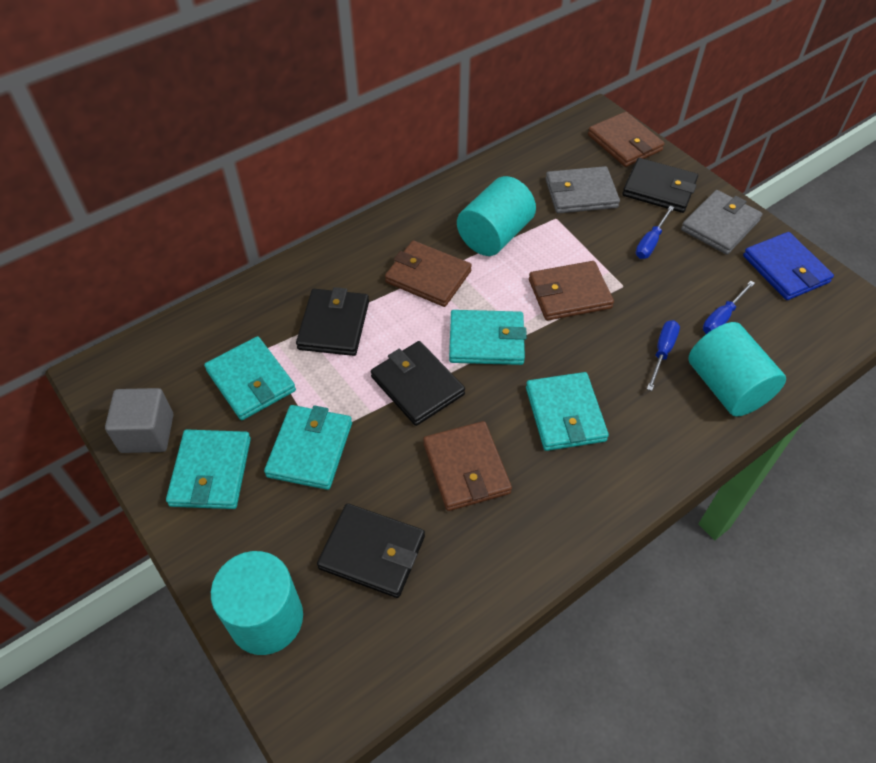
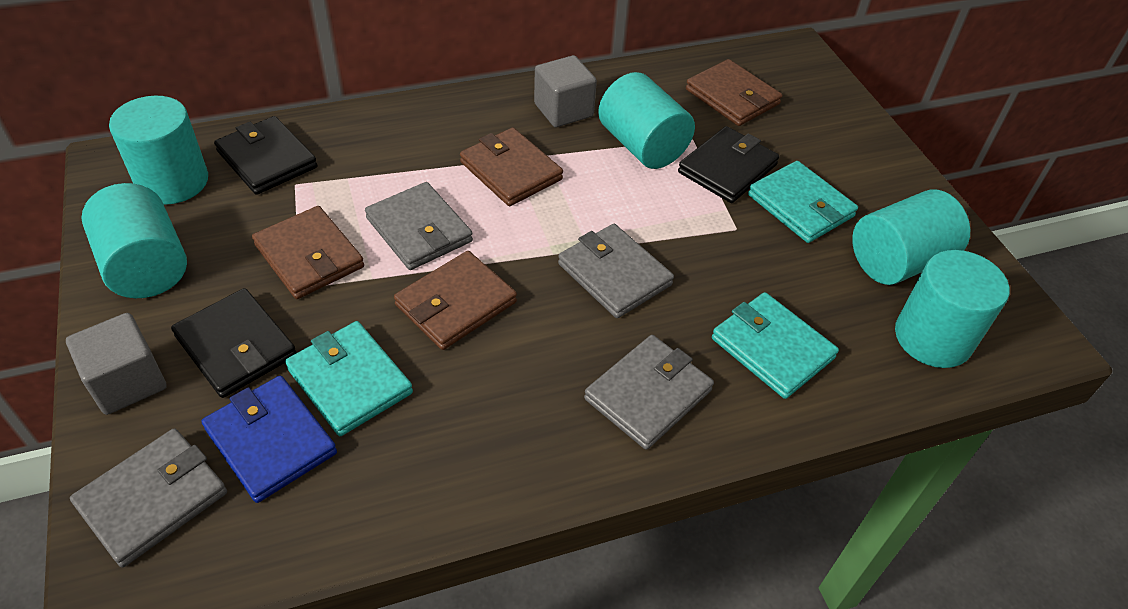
black wallet: [296,287,369,356] [317,503,425,598] [371,341,465,426] [622,158,698,213] = 4 -> [171,288,297,398] [214,116,317,195] [678,126,779,203] = 3
blue screwdriver: [636,206,674,259] [647,320,680,391] [703,281,755,334] = 3 -> none = 0
grey cube: [105,388,173,453] = 1 -> [66,313,167,415] [534,55,597,127] = 2
grey wallet: [546,166,620,213] [681,190,763,255] = 2 -> [70,428,227,567] [365,182,473,270] [558,224,674,318] [584,335,714,450] = 4
turquoise cylinder: [211,551,303,655] [457,176,536,256] [688,322,786,417] = 3 -> [81,183,187,298] [109,96,208,205] [598,72,695,169] [852,190,970,285] [895,250,1009,368] = 5
turquoise wallet: [166,430,251,509] [204,336,296,420] [264,405,352,490] [449,310,527,365] [526,372,609,451] = 5 -> [285,321,413,436] [712,292,839,399] [748,161,858,243] = 3

